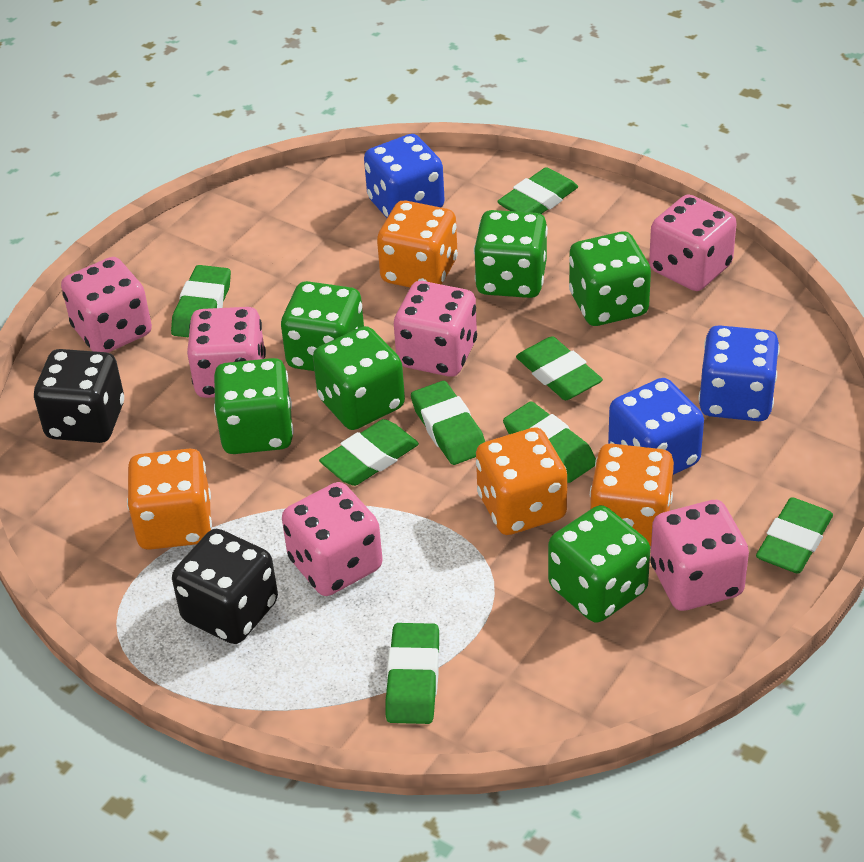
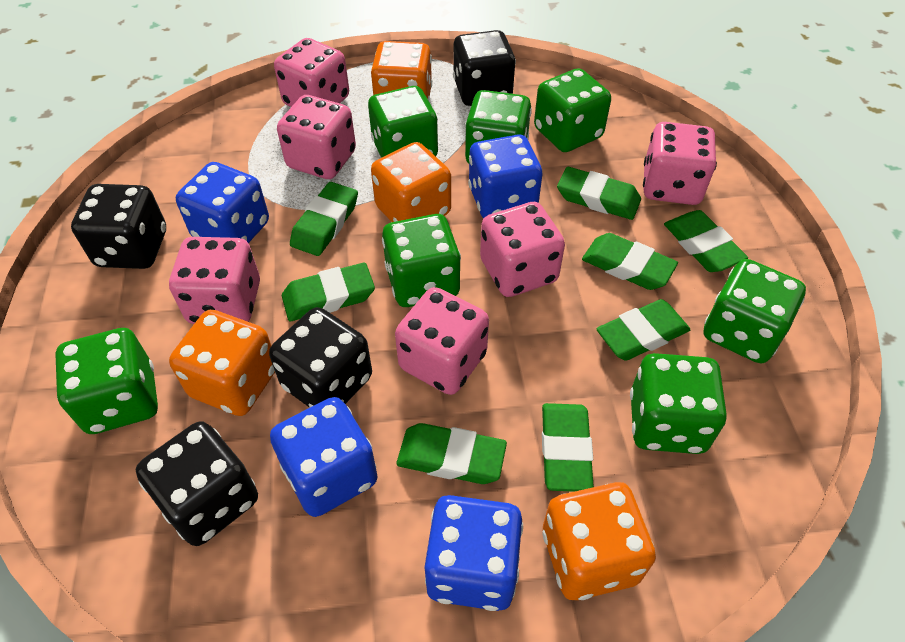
black dice: [34,349,124,443] [172,529,278,644] = 2 -> [71,184,166,269] [136,421,258,546] [269,307,372,408] [453,30,516,106] = 4
blue dice: [364,134,445,218] [608,378,704,475] [699,325,780,421] = 3 -> [176,162,269,243] [270,397,378,517] [424,495,523,611] [468,135,542,218] = 4
green dice: [214,358,294,454] [281,281,364,371] [313,326,405,430] [474,210,548,298] [548,505,650,623] [569,232,651,326] = 6 -> [55,328,158,434] [368,86,438,158] [382,214,461,307] [465,90,532,163] [534,68,611,152] [630,353,727,454] [703,259,806,363] = 7

